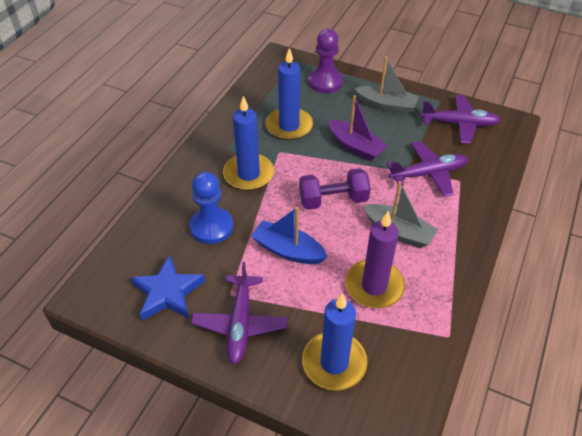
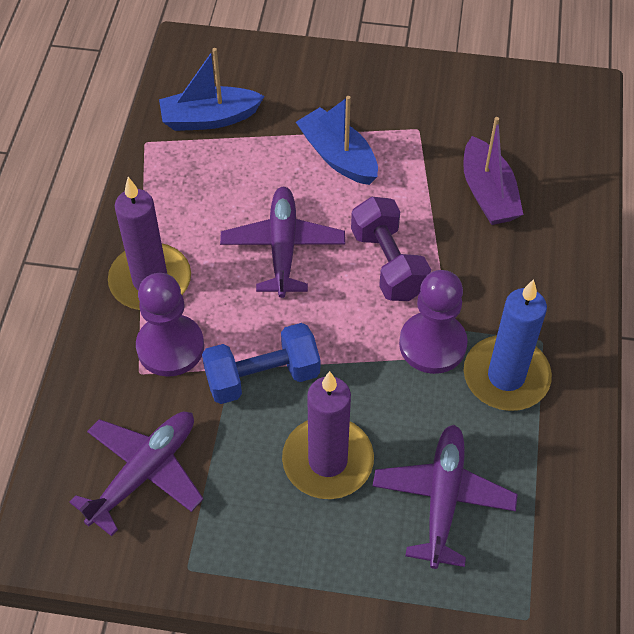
blue boat: [251,207,328,264] = 1 -> [159,48,264,131] [296,96,378,185] = 2
blue candle: [223,96,274,190] [265,48,313,140] [302,293,368,390] = 3 -> [463,279,552,411] = 1
blue dumbbell: none = 0 -> [202,323,320,404] = 1
blue pawn: [190,172,233,244] = 1 -> none = 0
blue star: [130,255,205,321] = 1 -> none = 0
grey boat: [354,57,419,114] [363,181,438,248] = 2 -> none = 0
purple candle: [345,211,405,308] = 1 -> [108,177,191,310] [282,371,374,499] = 2
purple pawn: [308,29,343,93] = 1 -> [136,273,204,377] [399,270,468,374] = 2

